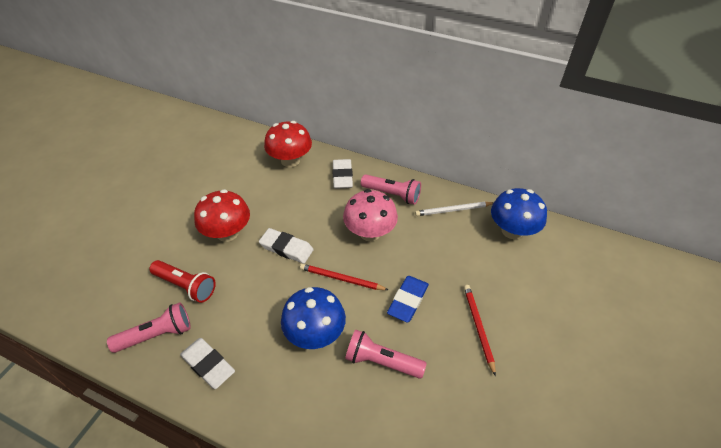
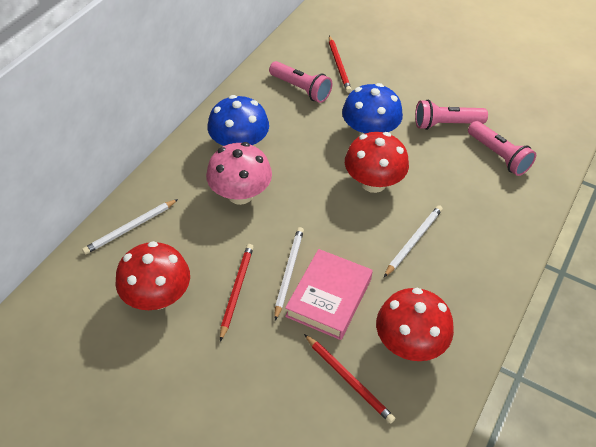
blue eraser: [387,276,429,323] = 1 -> none = 0
pink book: none = 0 -> [285,249,373,340] = 1
red flashlight: [149,260,216,303] = 1 -> none = 0
red mushroom: [194,189,250,242] [264,121,312,167] = 2 -> [116,241,190,310] [345,132,409,193] [376,288,454,361] = 3
red pencil: [300,264,388,290] [464,285,496,376] = 2 -> [220,244,254,341] [304,334,395,424] [329,36,352,93] = 3
white eraser: [180,338,235,389] [259,228,314,264] [333,159,353,189] = 3 -> none = 0
white pencil: [415,202,494,216] = 1 -> [82,199,178,254] [274,227,304,320] [384,205,443,277] = 3

